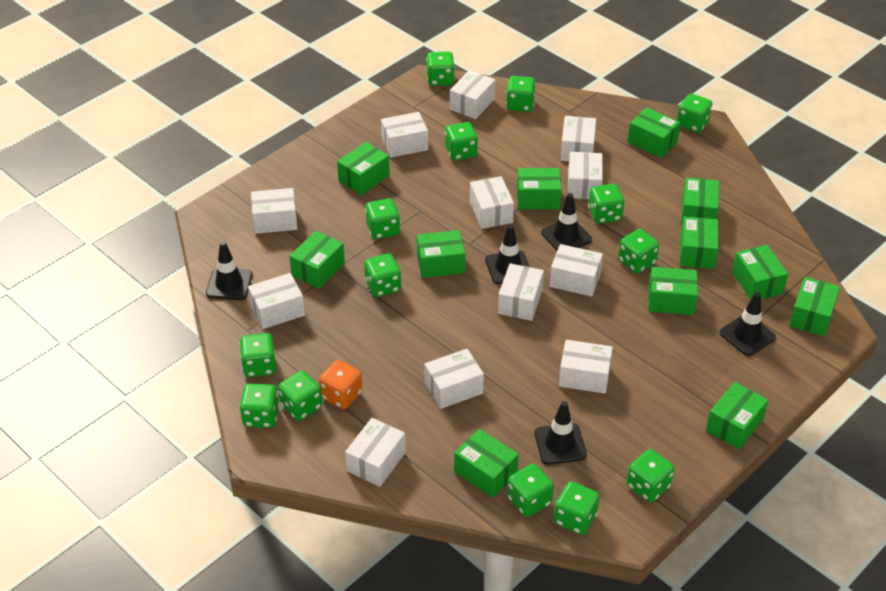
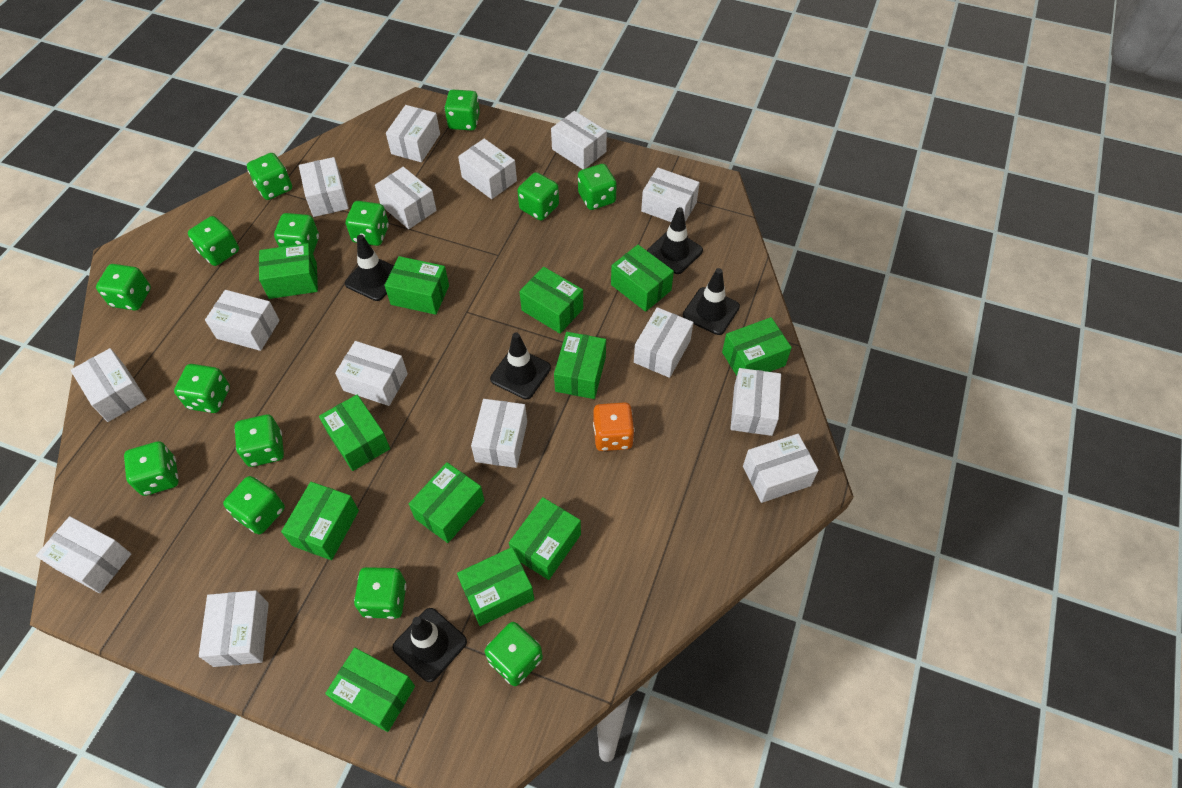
white box: [248,273,305,329] [251,188,297,234] [345,418,406,487] [381,112,428,158] [424,349,484,409] [450,70,495,119] [470,176,514,229] [498,263,544,321] [550,244,603,297] [559,340,613,394] [560,116,596,161] [568,152,603,199] = 12 -> [36,516,131,593] [71,348,147,422] [199,590,269,667] [205,290,280,351] [299,157,349,217] [335,341,408,406] [375,167,437,229] [386,105,440,162] [458,138,517,199] [471,399,527,468] [551,111,607,169] [634,307,694,378] [641,168,700,222] [730,368,781,436] [743,434,819,503] = 15

